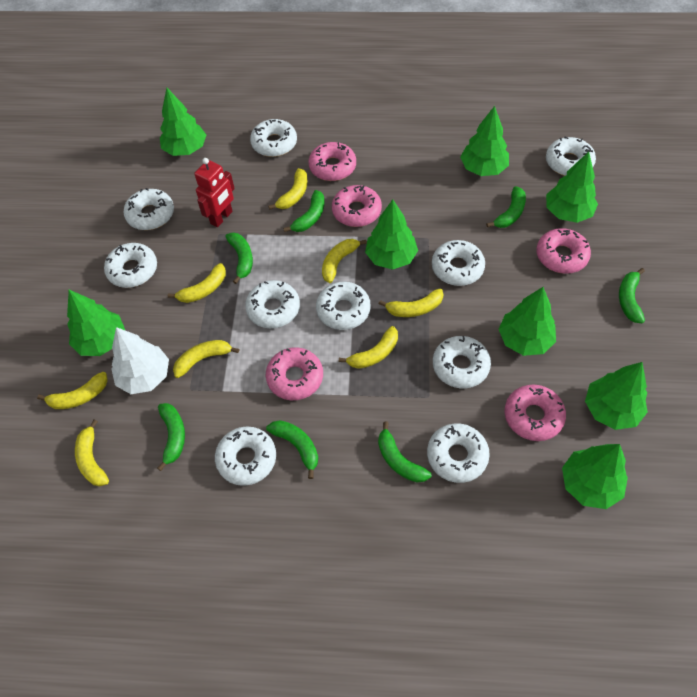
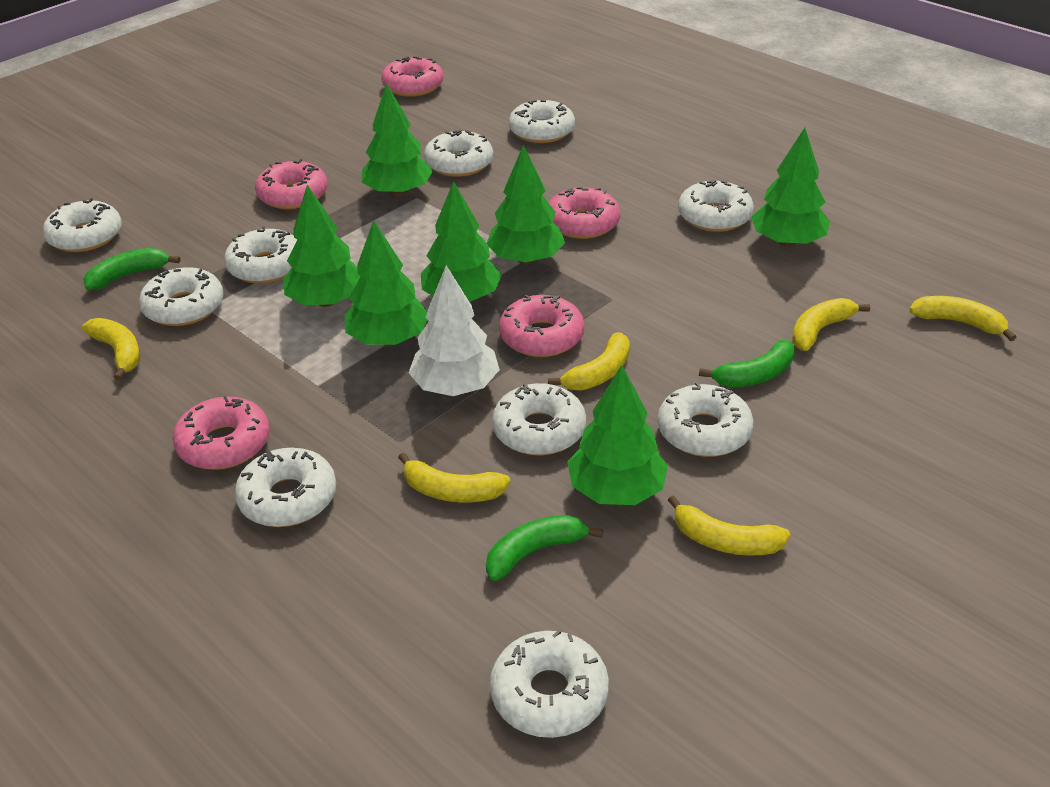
green banana: [157,403,185,471] [225,232,253,284] [266,420,318,479] [283,190,325,232] [378,421,431,482] [486,186,526,228] [619,268,645,323] = 7 -> [83,248,180,290] [486,515,603,581] [699,339,795,387] = 3
green tree: [67,290,125,356] [160,88,206,156] [365,199,418,270] [460,106,509,176] [499,287,556,356] [546,152,598,223] [562,444,628,509] [585,362,648,430] = 8 -> [283,185,361,307] [345,220,428,345] [362,83,433,197] [421,181,502,302] [487,145,565,265] [567,365,668,505] [751,128,830,247] = 7
red robot: [194,158,235,228] = 1 -> none = 0
yellow banana: [37,372,108,409] [75,419,109,486] [168,263,226,303] [173,340,239,378] [268,168,308,210] [322,239,367,283] [339,326,398,369] [379,289,444,317] = 8 -> [82,318,140,381] [398,452,511,502] [548,332,630,391] [668,495,790,556] [792,298,870,351] [909,296,1016,341] = 6

